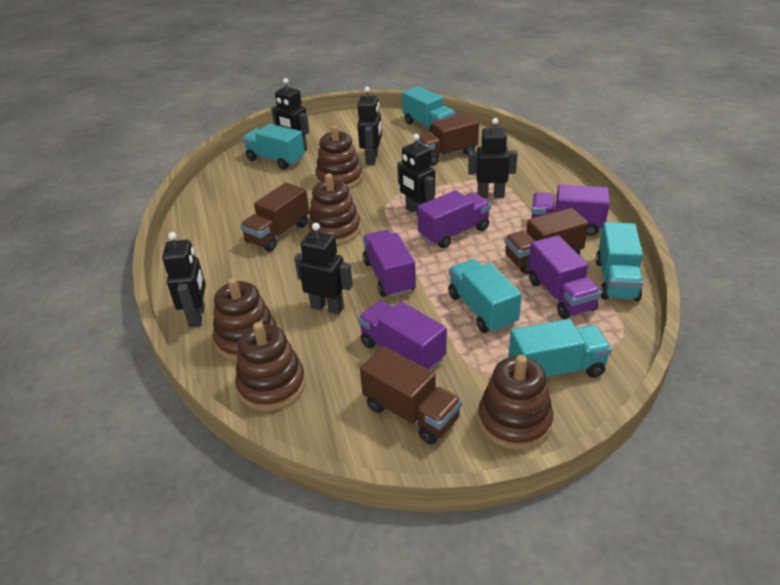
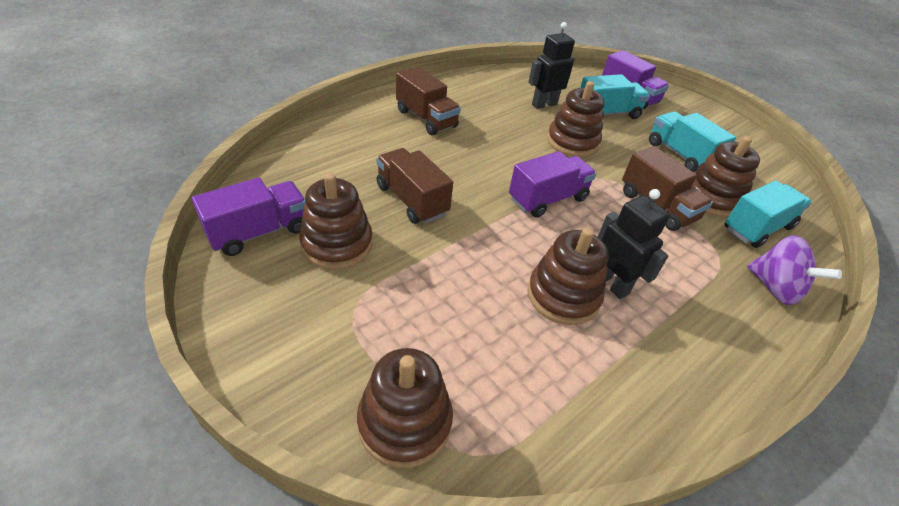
black robot: [162,232,206,327] [271,78,309,151] [294,223,353,314] [357,87,382,165] [397,134,435,212] [468,118,518,198] = 6 -> [528,22,575,109] [598,189,670,299] = 2
brown truck: [240,182,309,251] [360,346,462,445] [417,113,479,165] [504,208,589,274] = 4 -> [376,148,453,224] [396,67,461,136] [622,146,713,231] = 3
purple spinning top: none = 0 -> [747,235,842,305] = 1
purple truck: [358,301,447,371] [363,230,416,297] [417,190,491,248] [528,235,601,319] [531,184,610,236] = 5 -> [192,178,305,256] [509,151,596,218] [602,50,669,110] = 3
turquoise truck: [242,124,305,169] [402,86,456,133] [448,259,522,333] [508,319,612,378] [596,222,643,301] = 5 -> [580,74,650,119] [649,111,736,172] [724,181,812,248] = 3

